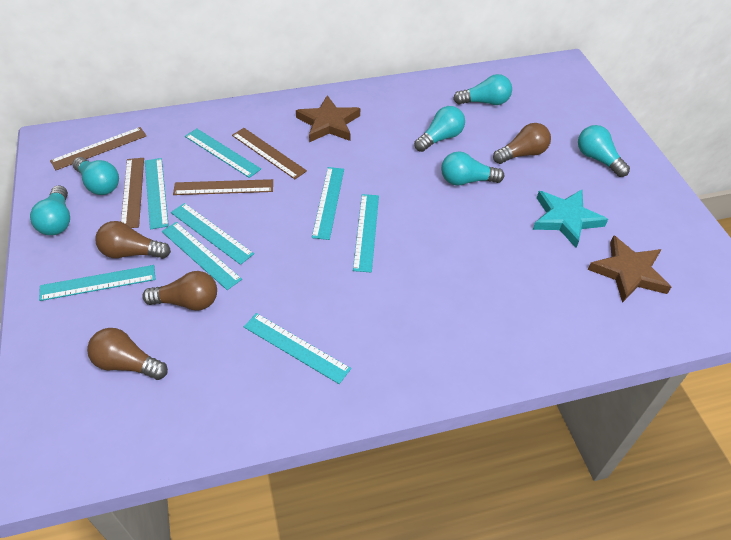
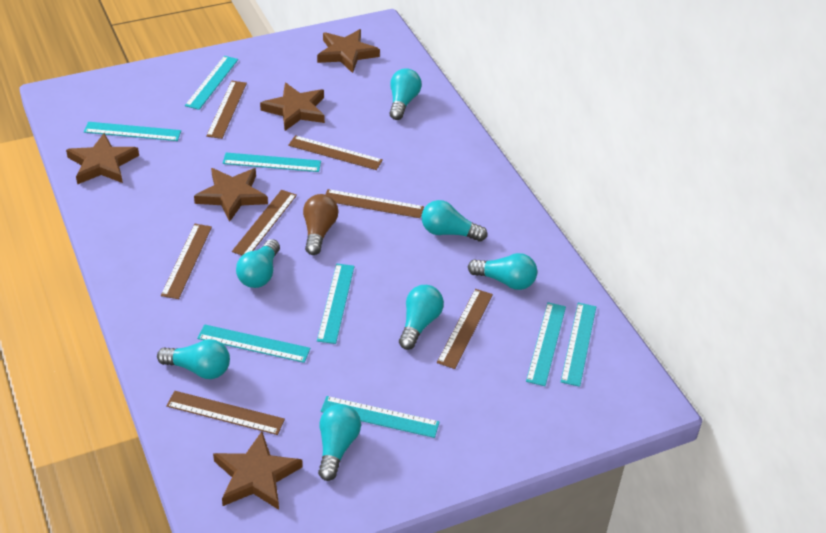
brown light bulb: [87,328,168,380] [95,221,171,259] [142,271,217,311] [493,123,551,164] = 4 -> [303,194,339,255] = 1
brown ruler: [50,127,147,170] [121,158,144,228] [173,179,273,195] [232,128,307,179] = 4 -> [161,224,212,299] [166,391,285,435] [206,81,247,139] [232,190,297,255] [288,135,383,170] [325,189,424,218] [437,289,493,369] = 7
brown star: [296,95,360,142] [588,235,671,303] = 2 -> [66,133,139,184] [194,168,268,222] [213,432,303,510] [260,83,325,131] [317,29,380,73] = 5
turquoise light bulb: [30,185,70,235] [73,157,119,195] [414,106,465,152] [441,151,504,185] [453,74,512,105] [578,125,630,177] = 6 -> [157,339,230,379] [236,239,280,288] [318,404,361,481] [389,68,422,120] [399,285,444,350] [422,200,487,242] [468,253,537,290] = 7
turquoise star: [533,190,608,248] = 1 -> none = 0

